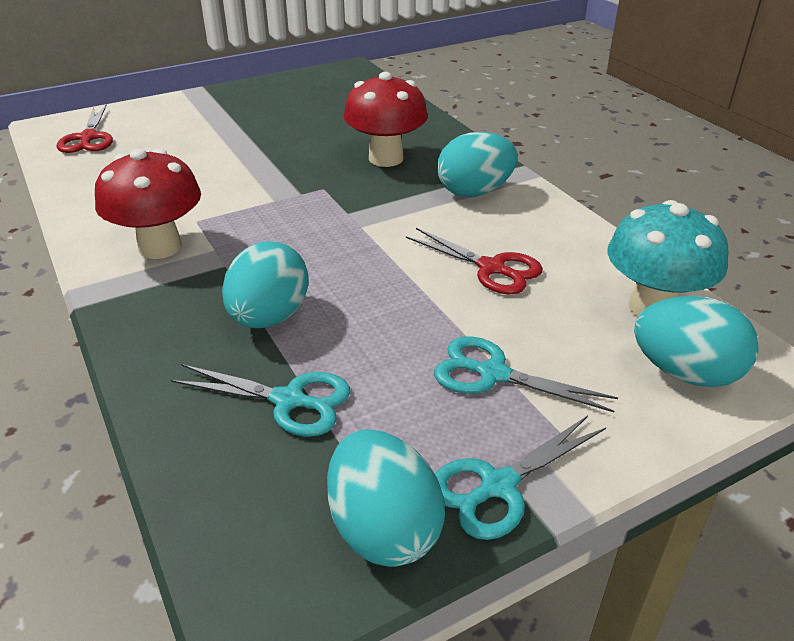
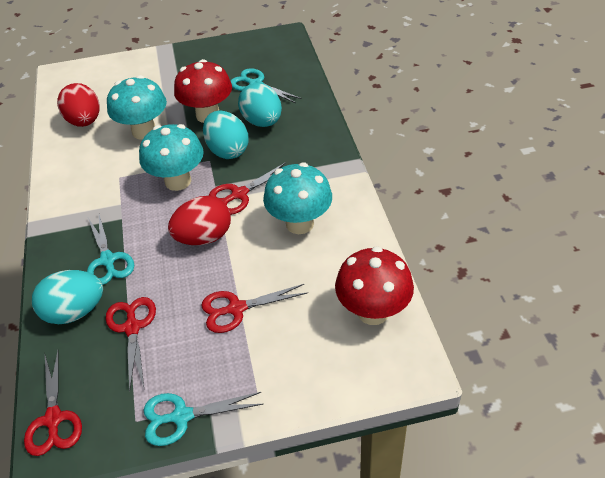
red egg: none = 0 -> [57,83,100,127] [168,196,231,245] = 2
red scissors: [56,104,113,153] [406,228,543,294] = 2 -> [24,351,82,456] [106,297,156,392] [201,284,307,333] [209,162,286,215] = 4
turquoise egg: [222,241,309,328] [327,430,445,567] [437,132,518,197] [634,296,759,387] = 4 -> [32,270,103,324] [203,111,249,159] [238,83,282,127] = 3
turquoise mushroom: [607,200,729,317] = 1 -> [107,75,167,140] [139,124,204,191] [263,163,332,234] = 3

